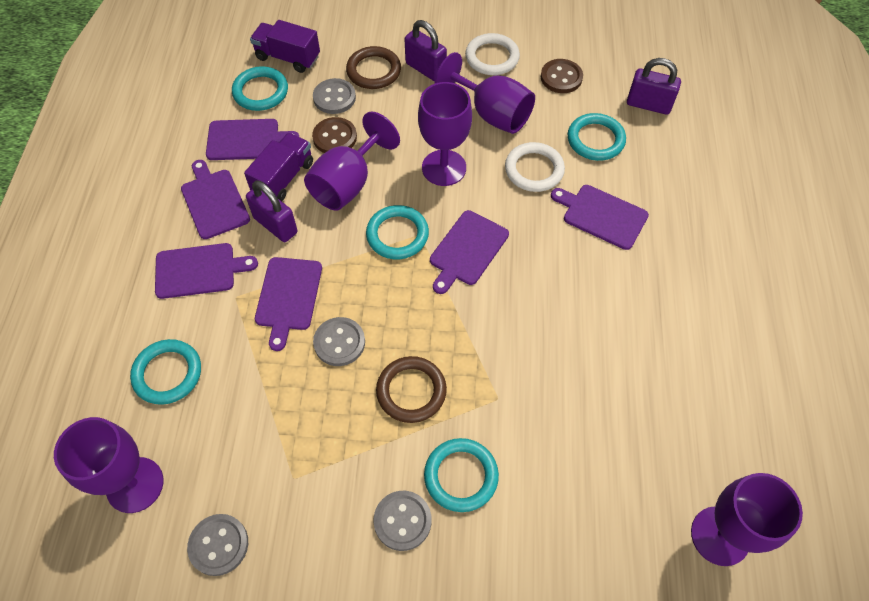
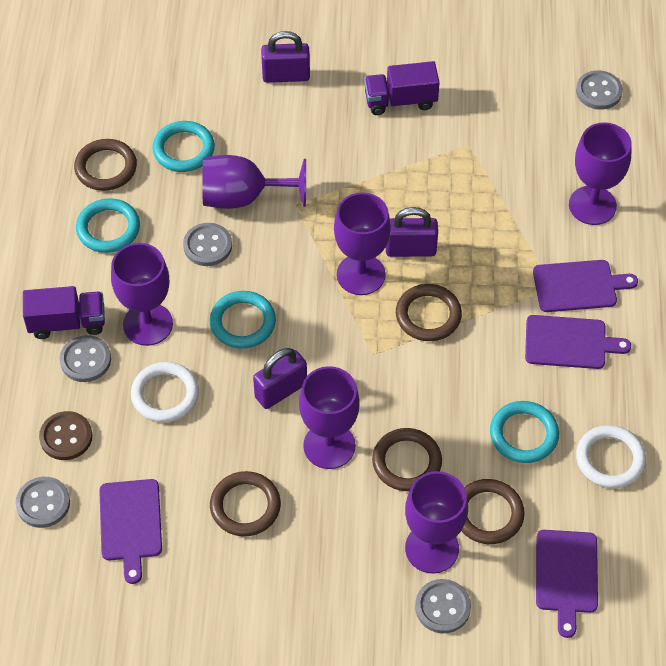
brown button: [312,117,357,153] [541,59,583,93] = 2 -> [39,411,92,460] = 1
brown ring: [346,46,401,89] [376,356,447,423] = 2 -> [74,139,137,191] [210,471,281,536] [372,428,442,491] [396,284,462,341] [461,479,525,544] = 5
grey button: [187,514,248,576] [313,78,356,114] [313,317,365,366] [374,491,432,551] = 4 -> [15,477,70,528] [59,335,111,382] [183,223,232,266] [415,579,471,633] [576,70,623,109] = 5
purple cutting board: [155,243,258,299] [181,160,250,239] [206,119,299,160] [255,257,322,351] [430,210,509,294] [551,185,649,250] = 6 -> [99,479,162,584] [525,315,631,369] [533,260,638,312] [536,530,598,638] = 4
purple goblet: [54,417,164,513] [304,112,400,211] [418,82,472,186] [434,52,535,134] [691,473,803,566] = 5 -> [111,243,173,346] [202,155,306,209] [299,366,360,469] [334,192,391,295] [405,471,468,574] [569,122,632,225] = 6
turquoise ring: [130,339,201,405] [232,66,288,111] [366,205,429,259] [424,438,499,512] [568,113,626,161] = 5 -> [76,198,140,253] [153,121,215,172] [209,291,276,349] [490,401,559,463] = 4

